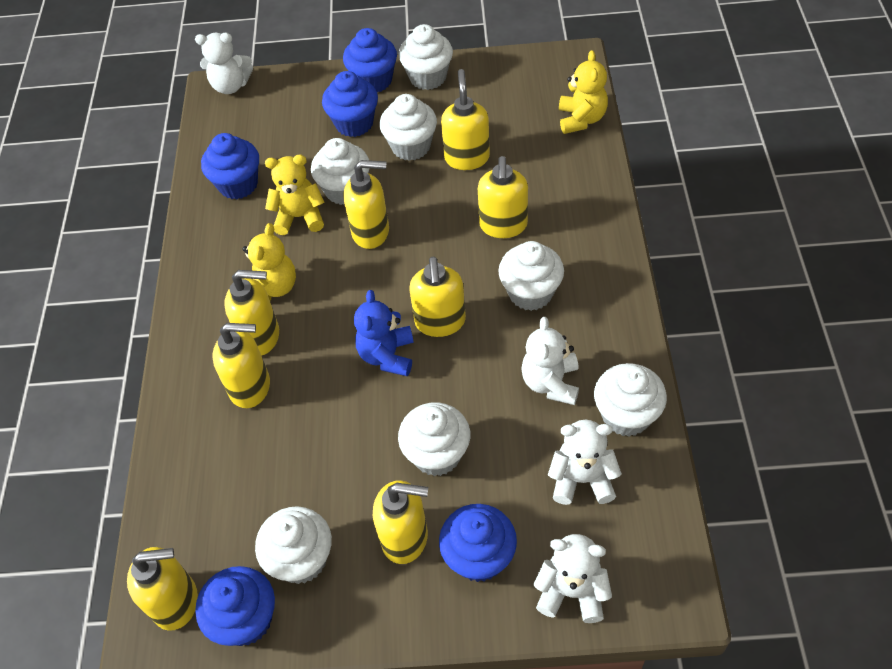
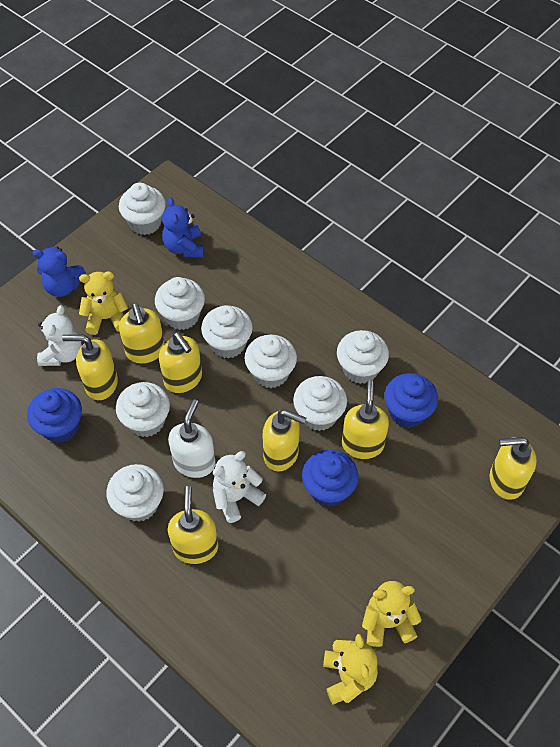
blue cupcake: [195,566,275,646] [201,133,259,199] [322,71,378,137] [343,28,397,92] [439,504,517,582] = 5 -> [27,388,82,443] [302,450,359,507] [384,373,438,428] = 3
blue teddy bear: [354,290,414,376] = 1 -> [33,247,86,297] [162,197,204,257] = 2
white cupcake: [255,506,332,584] [311,138,369,205] [380,94,437,161] [398,402,470,476] [399,24,453,90] [498,241,564,311] [594,363,667,436] = 7 -> [106,464,164,522] [116,382,170,437] [119,183,166,235] [155,277,205,330] [201,305,253,359] [245,335,297,388] [293,376,347,431] [337,330,389,384] = 8
white soap dispenser: none = 0 -> [168,399,216,478] = 1
white teddy bear: [195,33,253,94] [521,317,579,405] [533,534,612,623] [548,420,622,505] = 4 -> [37,305,82,366] [213,451,266,523] = 2
yellow soap dispenser: [127,547,198,631] [212,323,270,408] [224,270,279,356] [344,160,389,249] [373,480,428,564] [409,257,466,337] [441,69,490,170] [478,156,528,238] = 8 -> [62,335,118,400] [119,303,165,363] [159,332,202,393] [168,486,218,564] [263,409,306,471] [342,380,389,459] [489,437,537,500] = 7

